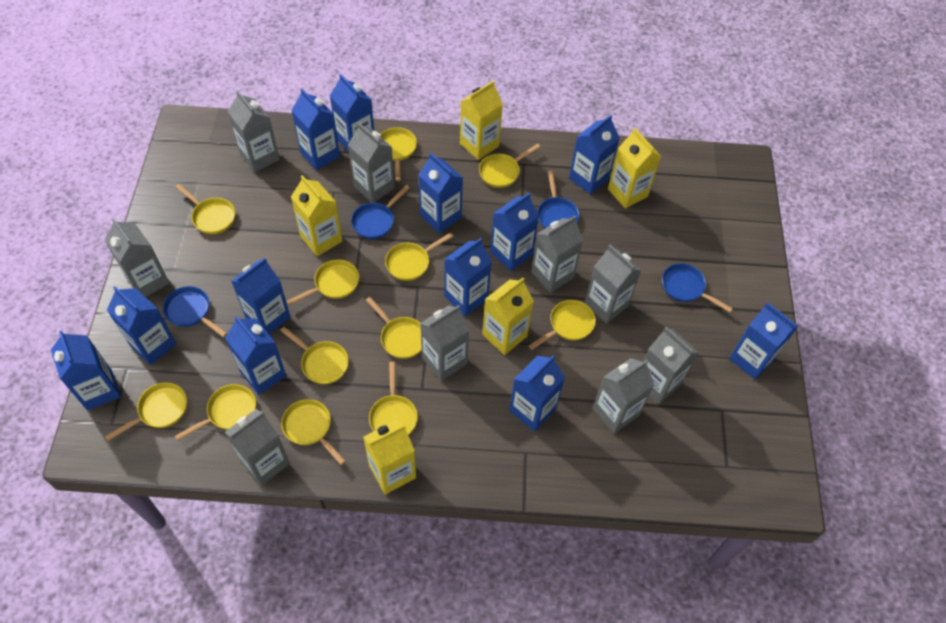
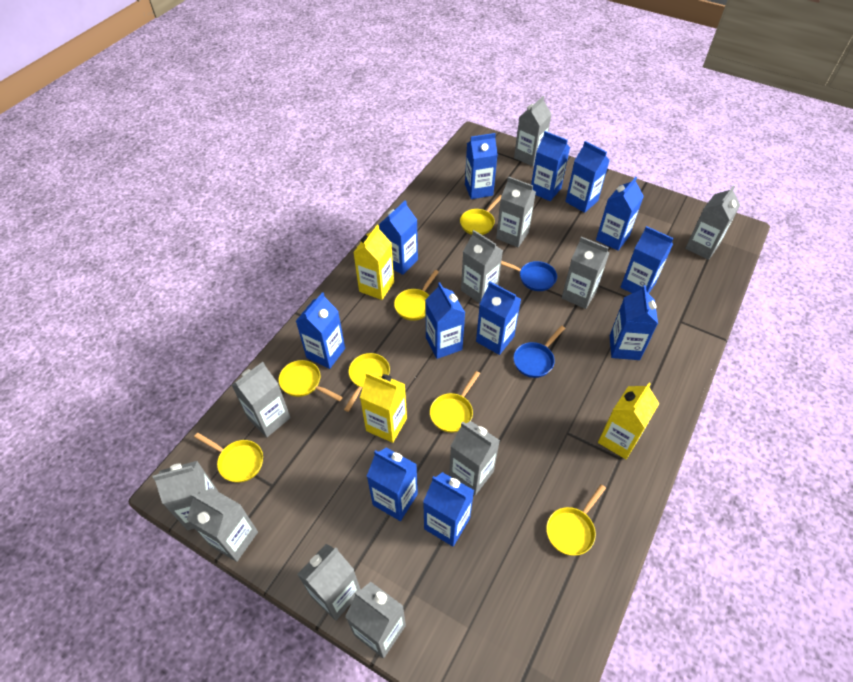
blue pan: [163,286,227,337] [351,185,410,239] [537,171,579,228] [662,263,733,312] = 4 -> [501,261,557,291] [513,325,565,378] = 2
grey carton: [104,218,169,297] [225,409,290,486] [227,90,280,172] [348,123,395,203] [420,305,469,381] [531,216,583,293] [585,245,641,324] [593,358,655,433] [643,327,699,404] = 9 -> [153,461,218,530] [187,488,258,562] [232,362,291,437] [297,544,361,621] [345,582,406,658] [449,421,500,495] [461,230,503,303] [496,176,536,247] [514,96,551,166] [562,237,609,309] [685,185,740,260] = 11
yellow carton: [291,175,342,256] [363,420,416,495] [460,80,503,160] [482,278,534,355] [608,128,661,209] = 5 -> [353,225,394,300] [360,372,407,443] [598,383,660,459] = 3
yellow pan: [105,382,187,441] [175,184,235,234] [175,384,256,441] [280,326,349,384] [281,399,346,465] [287,259,359,305] [366,297,422,359] [369,362,418,435] [381,127,417,181] [385,232,454,281] [479,144,540,188] [528,300,596,350] = 12 -> [194,433,263,483] [279,360,343,401] [344,353,390,412] [394,270,439,321] [430,371,480,433] [460,195,502,235] [546,484,606,556] = 7

